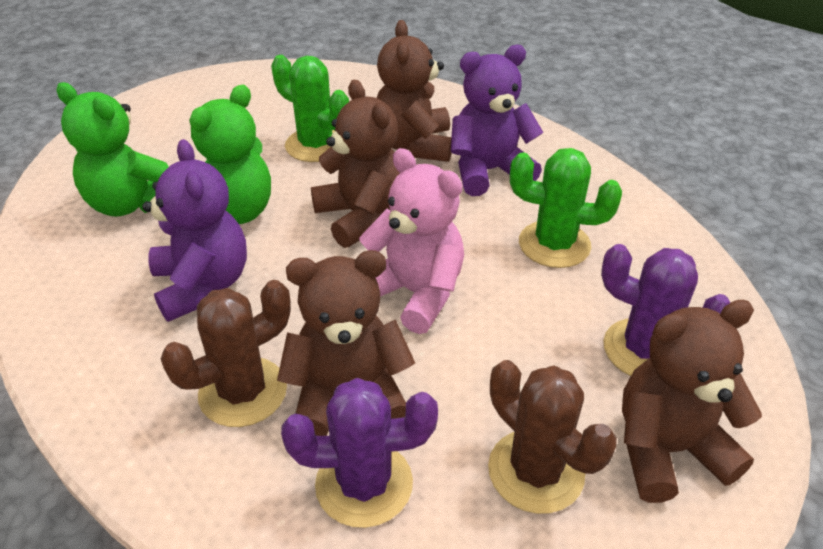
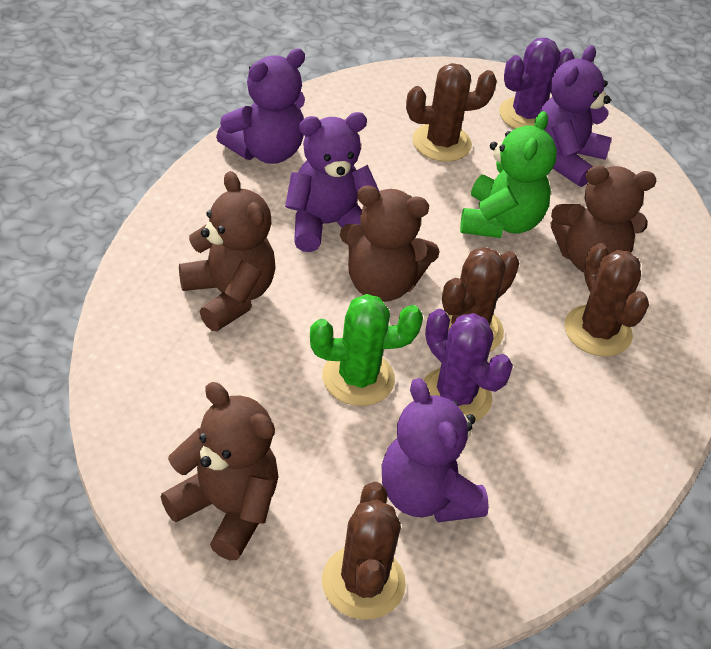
brown cactus: [161,280,291,427] [488,360,617,514] = 2 -> [322,482,406,620] [406,63,497,162] [442,247,519,352] [565,243,649,357] = 4
green cactus: [271,55,349,162] [510,148,622,268] = 2 -> [310,294,423,406] = 1
green teddy bear: [57,82,168,217] [189,85,271,224] = 2 -> [460,111,557,238] = 1
pink teddy bear: [359,148,464,334] = 1 -> none = 0
purple teddy bear: [142,139,247,322] [451,45,544,196] = 2 -> [216,49,305,164] [285,112,379,252] [382,378,489,522] [537,45,612,187] = 4

